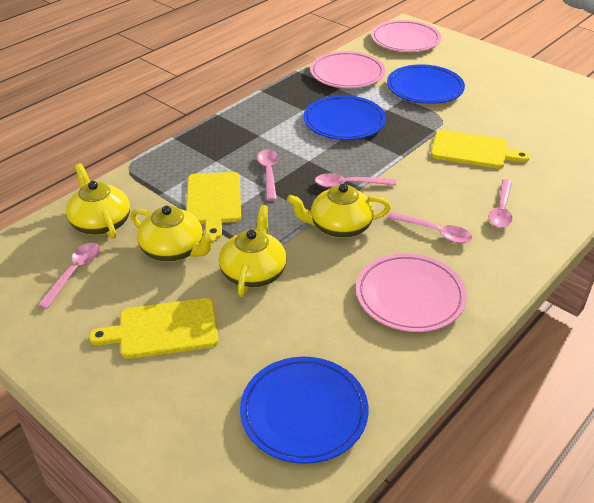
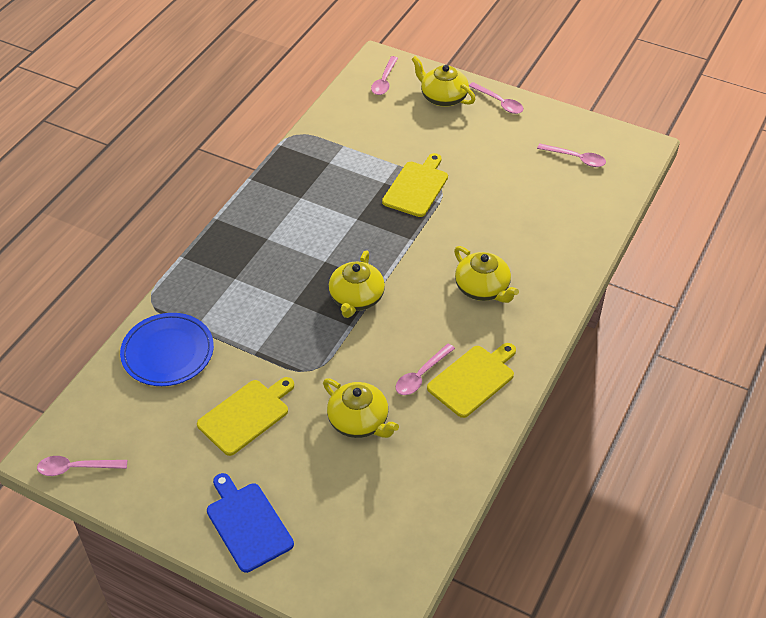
blue cutting board: none = 0 -> [207,473,294,573] = 1
blue plate: [240,357,369,464] [303,95,386,140] [387,64,465,104] = 3 -> [120,313,214,386] = 1
pink plate: [310,51,385,88] [356,253,467,332] [371,20,441,52] = 3 -> none = 0

